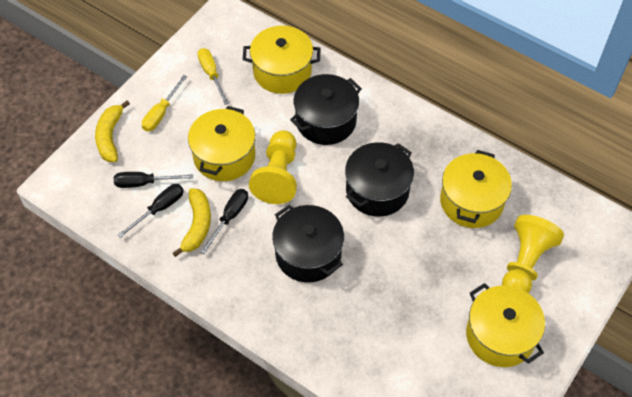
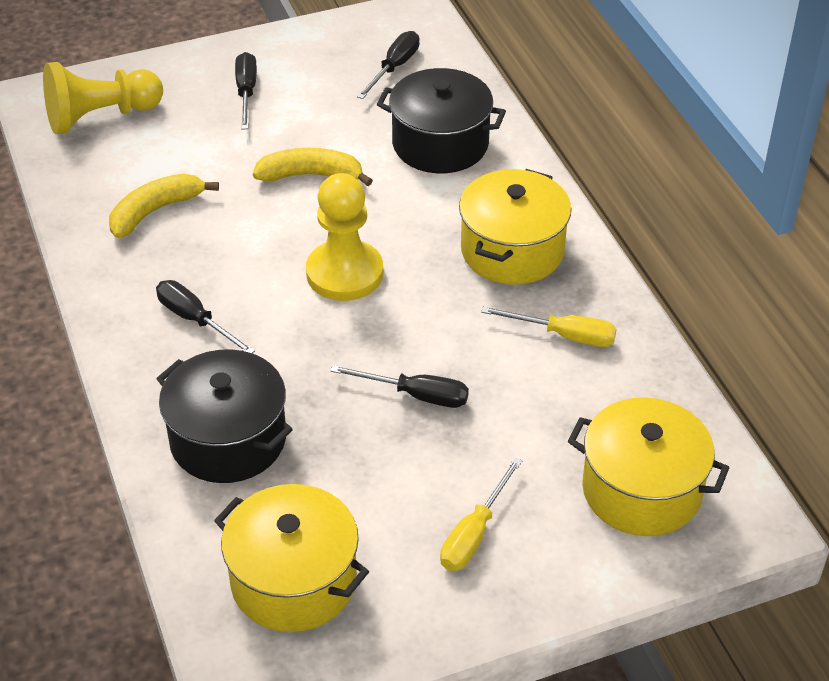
black pot: [272,205,344,283] [290,74,362,145] [345,142,414,217] = 3 -> [156,349,293,483] [377,68,506,173] = 2
black screwdriver: [114,172,193,188] [118,184,184,238] [200,189,248,254] = 3 -> [156,280,255,353] [235,52,257,130] [330,365,469,408] [357,31,420,99] = 4
yellow pot: [188,106,255,181] [243,26,320,94] [440,150,512,228] [466,283,545,367] = 4 -> [214,484,369,632] [459,169,571,285] [568,397,729,536] = 3

